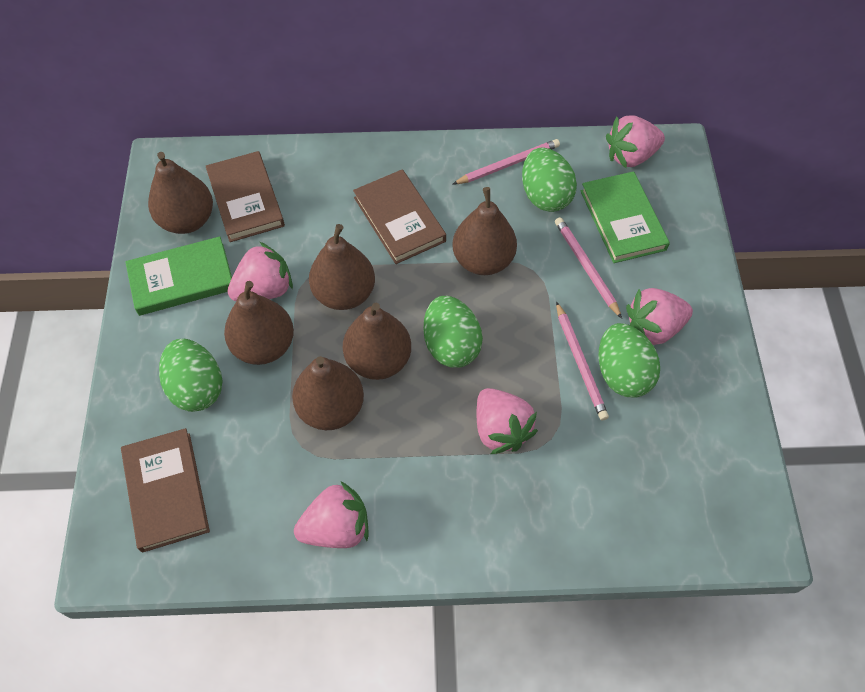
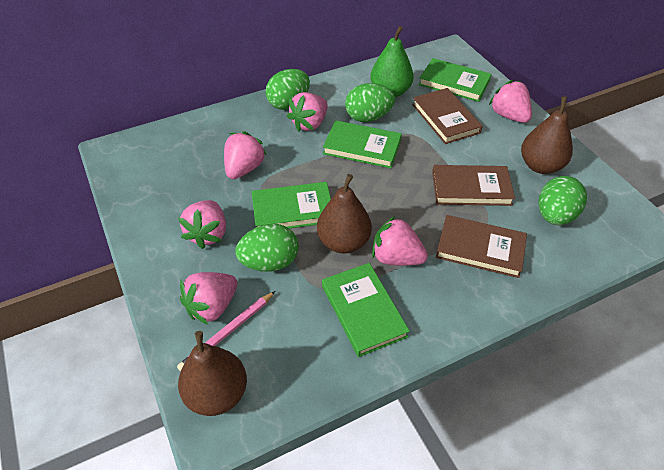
brown pear: [148,152,213,234] [224,281,294,365] [292,356,364,430] [309,224,375,310] [343,303,411,380] [453,187,517,275] = 6 -> [178,331,247,416] [317,174,372,253] [521,96,573,174] = 3
green book: [125,236,232,316] [581,171,670,263] = 2 -> [251,182,331,228] [322,263,410,357] [323,120,402,168] [419,58,492,102] = 4
green pear: none = 0 -> [370,26,414,97] = 1
pink pencil: [452,139,560,185] [555,217,622,319] [556,301,609,420] = 3 -> [177,291,275,372] = 1
pink strawberry: [227,242,293,301] [294,481,368,548] [477,388,538,454] [606,115,665,169] [626,288,693,345] = 5 -> [178,200,226,249] [180,272,238,325] [224,131,267,179] [287,92,328,132] [372,216,428,266] [489,80,532,123] = 6

